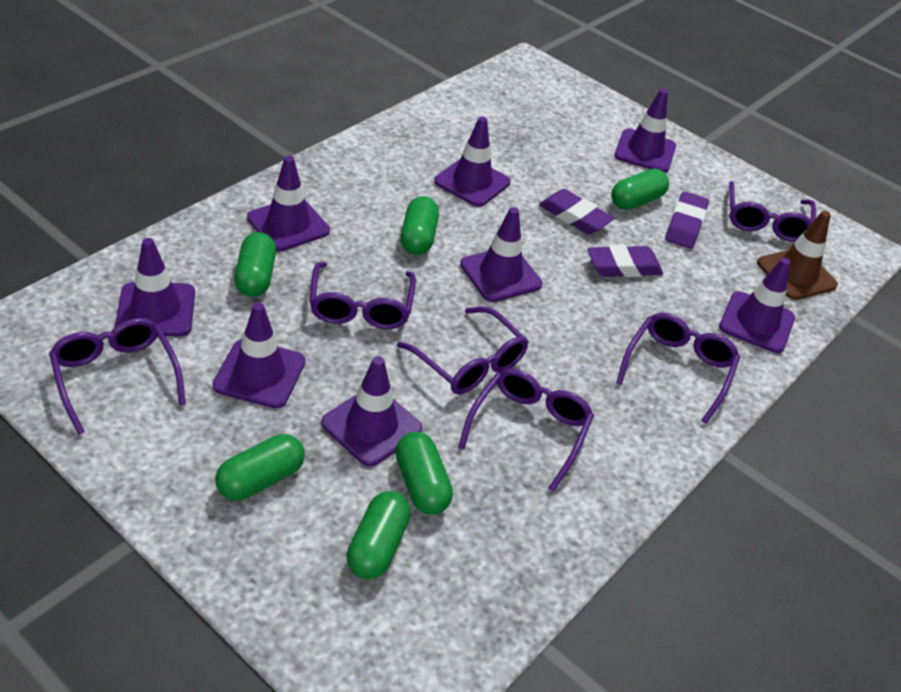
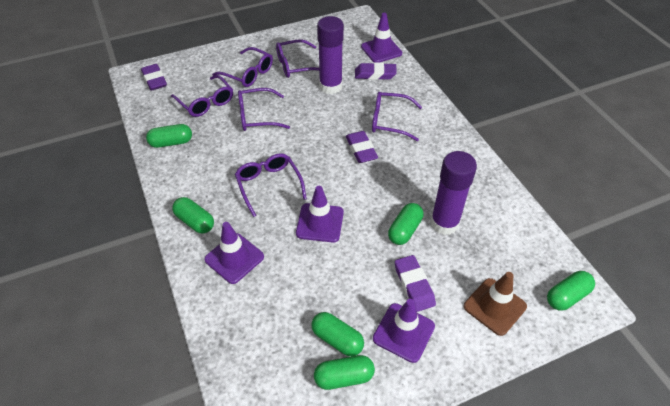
purple eraser: [539,189,614,234] [587,245,663,277] [665,191,709,249] = 3 -> [141,64,167,91] [346,131,378,163] [355,62,397,80] [395,255,436,312] = 4
purple glue stick: none = 0 -> [317,16,344,94] [430,151,477,235] = 2
purple traffic cone: [115,238,195,336] [213,303,305,408] [247,156,330,251] [321,356,422,467] [434,116,510,207] [460,207,542,302] [614,89,676,172] [719,258,795,353] = 8 -> [204,222,264,284] [296,186,344,243] [361,13,402,63] [373,299,435,363] = 4

